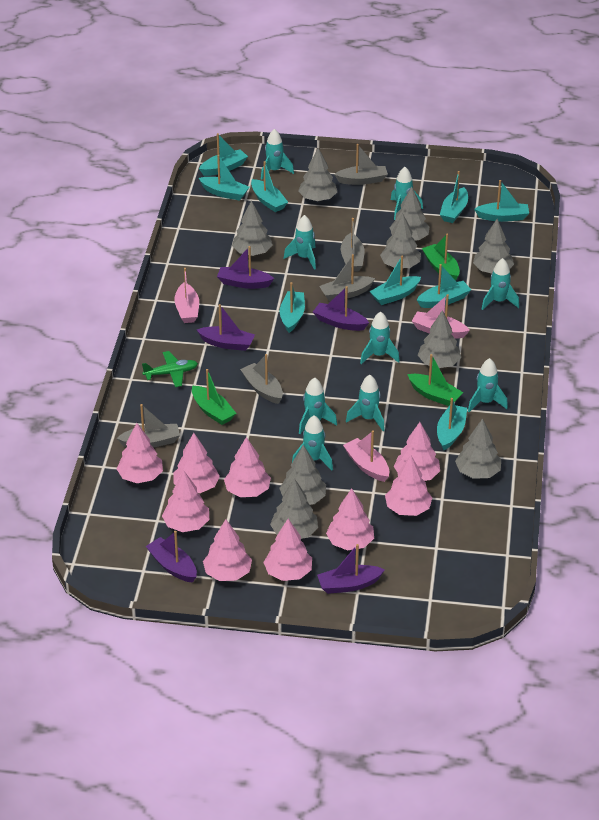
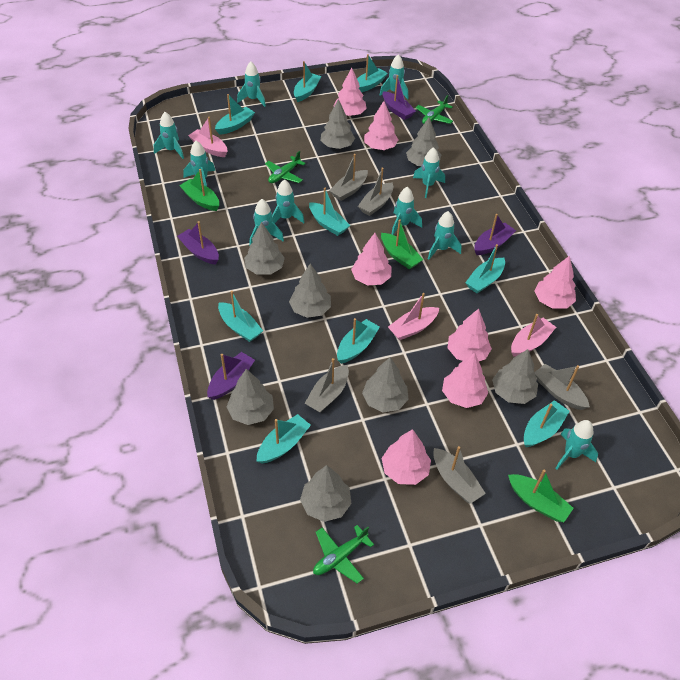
green plane: [142,351,198,387] = 1 -> [265,151,306,183] [313,525,374,584] [415,95,453,124] = 3
grey tree: [232,201,273,256] [270,478,318,539] [279,445,326,505] [298,148,337,201] [380,214,421,268] [390,187,429,240] [418,310,461,368] [455,418,501,479] [473,219,514,274] = 9 -> [227,369,274,425] [244,222,285,275] [289,264,331,318] [300,465,352,522] [321,99,355,149] [362,357,409,412] [406,118,442,166] [492,349,538,404] = 8
pink tree: [117,423,163,483] [162,471,209,532] [174,433,220,493] [203,519,252,581] [224,437,271,497] [263,519,312,581] [326,488,374,550] [385,455,432,516] [394,422,440,481] = 9 -> [333,68,367,116] [351,233,391,286] [364,101,398,150] [382,429,431,485] [442,353,488,408] [448,309,492,361] [534,256,576,309] = 7
purple boat: [146,531,197,583] [197,304,255,351] [217,246,274,289] [313,286,369,331] [317,544,385,594] = 5 -> [177,221,219,265] [207,352,255,400] [383,75,416,120] [474,214,516,255] = 4
turquoise rocket: [261,129,294,180] [284,215,316,270] [292,415,333,471] [299,377,337,434] [346,375,385,431] [360,312,400,364] [391,167,423,220] [468,358,508,412] [482,258,519,310] = 9 -> [154,112,184,159] [184,141,215,186] [237,62,266,107] [249,199,284,247] [272,179,305,224] [380,54,408,99] [392,187,422,235] [413,147,445,198] [428,211,461,260] [555,420,598,470] = 10

